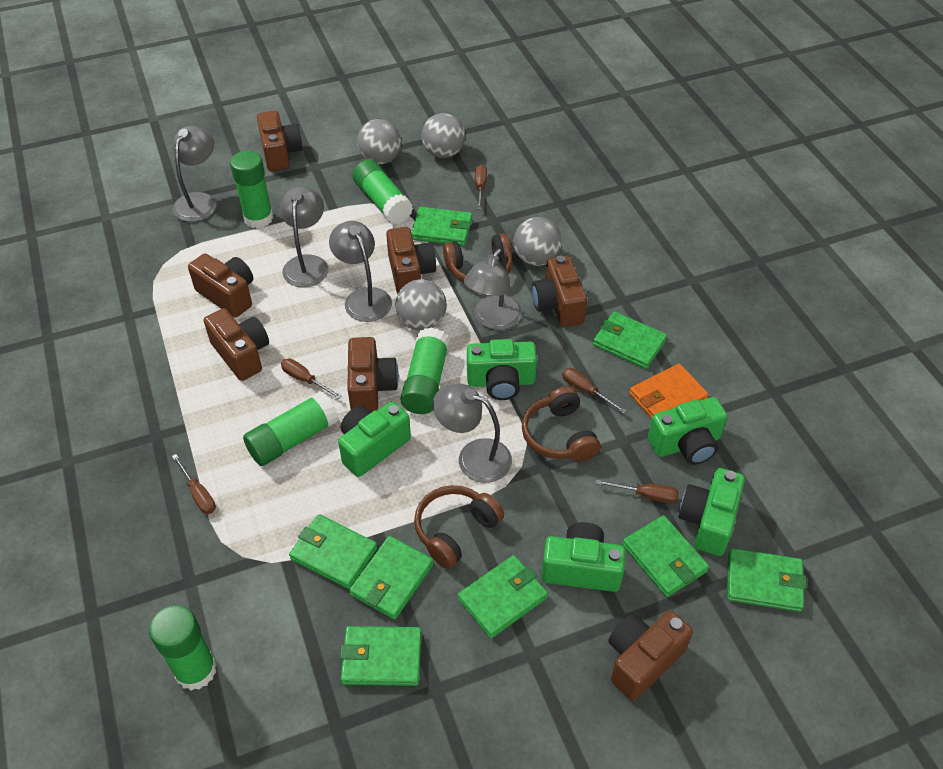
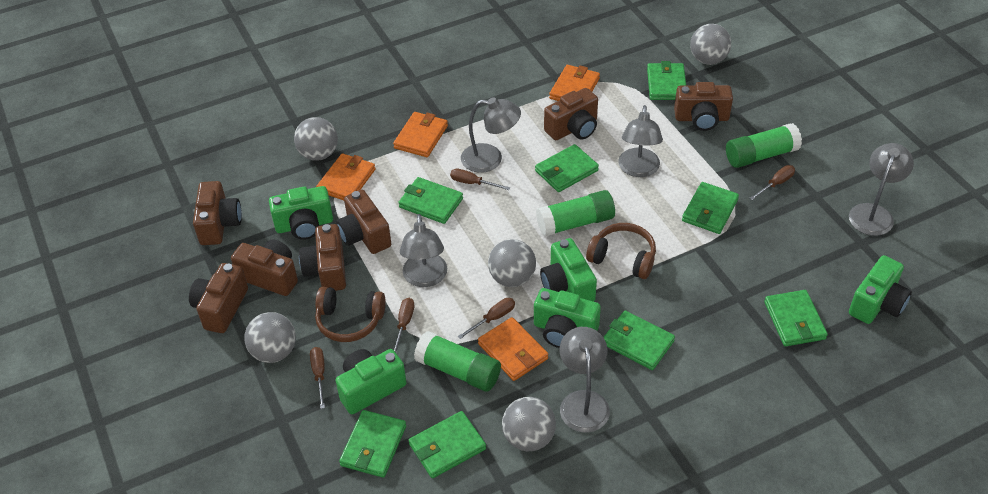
brown headphones: [414,485,504,569] [443,233,512,283] [522,386,600,462] = 3 -> [315,287,386,342] [586,223,656,279] = 2
green glue stick: [149,605,217,690] [230,151,273,229] [243,391,339,466] [353,159,413,225] [400,328,450,414] = 5 -> [414,331,501,392] [536,190,615,236] [726,123,802,168] = 3
grey ball: [357,119,401,164] [395,279,447,331] [421,113,465,158] [514,217,562,266] = 4 -> [244,312,296,363] [294,117,338,161] [488,239,536,287] [502,397,556,451] [690,24,731,65] = 5
orange wallet: [629,364,709,419] = 1 -> [316,153,376,200] [393,112,448,157] [478,317,548,381] [549,65,600,101] = 4

